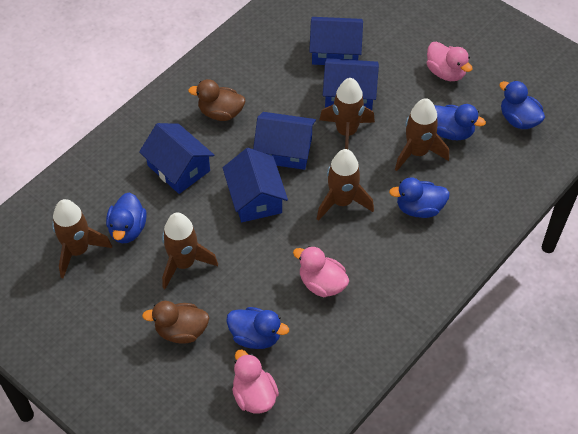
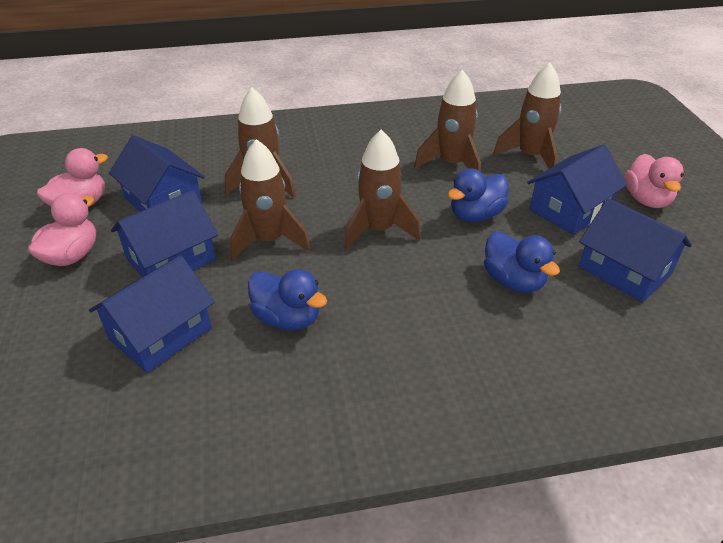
blue duck: [106,193,147,243] [226,307,289,349] [389,177,450,218] [434,104,486,140] [499,81,545,129] = 5 -> [248,269,327,331] [448,168,508,222] [484,232,560,293] = 3
brown duck: [142,301,209,344] [188,79,246,121] = 2 -> none = 0

